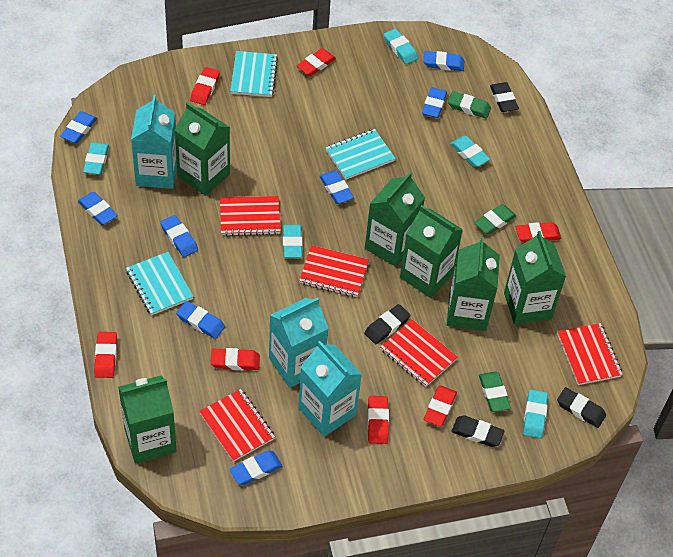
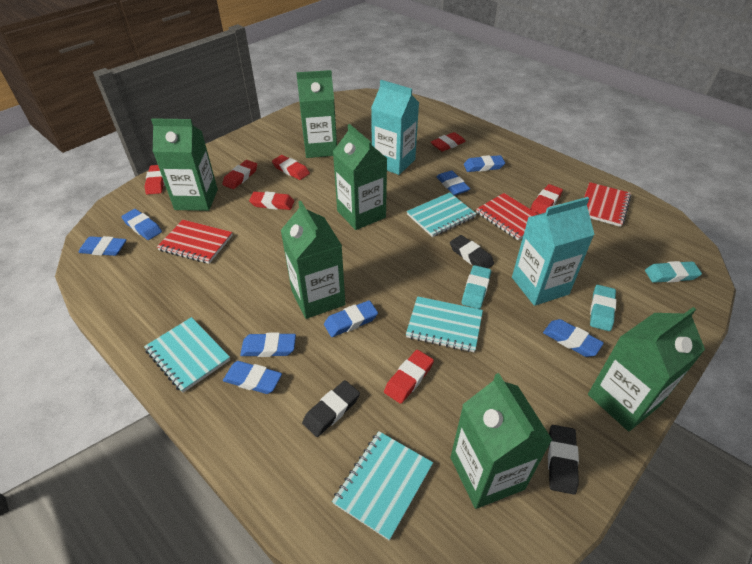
black eraser: [364,304,411,344] [451,416,505,447] [490,82,519,112] [557,387,606,428] = 4 -> [302,380,360,437] [450,235,494,268] [548,425,579,495] = 3
green eraser: [448,91,491,119] [474,204,516,235] [479,372,511,412] = 3 -> none = 0
red notebook: [199,389,275,462] [220,196,281,236] [299,245,369,297] [380,319,458,387] [557,323,623,385] = 5 -> [157,220,233,264] [476,193,539,240] [584,182,631,227] = 3
turquoise carton: [131,95,177,189] [269,297,329,388] [298,341,362,437] = 3 -> [371,80,419,175] [512,197,595,306] = 2
turquoise eraser: [83,143,109,175] [283,225,302,258] [384,29,418,64] [450,136,490,167] [523,389,548,438] = 5 -> [462,265,491,309] [590,285,616,331] [645,261,702,283] = 3
turquoise notebook: [126,252,194,316] [230,51,278,97] [325,129,396,180] = 3 -> [144,317,230,393] [332,431,433,541] [406,296,483,352] [407,192,477,237] = 4

